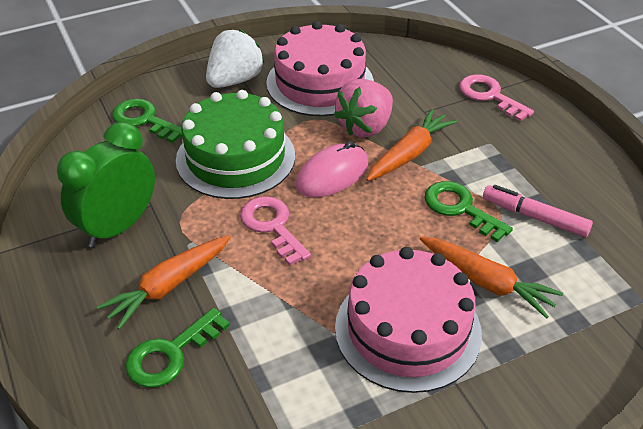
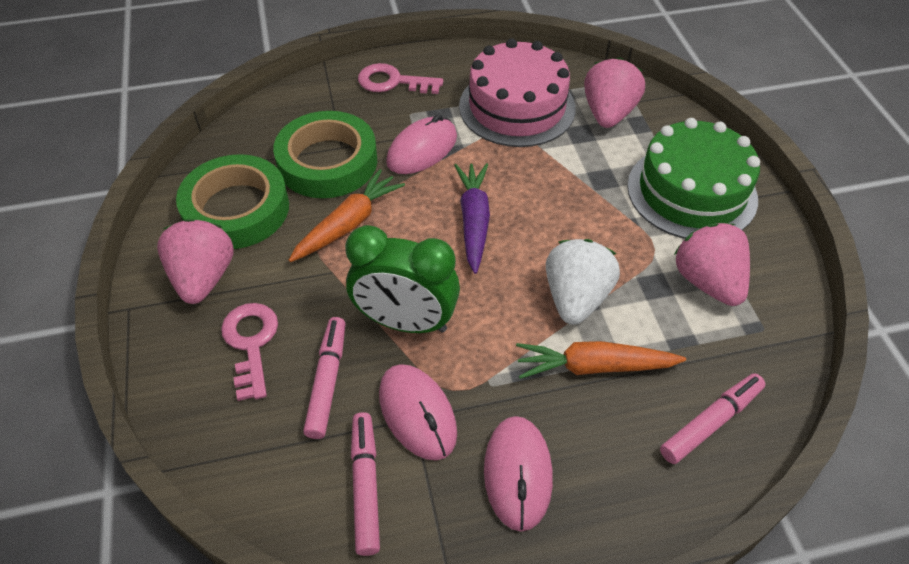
green key: [112,99,182,143] [125,308,230,388] [424,181,513,242] = 3 -> none = 0
green tape: none = 0 -> [176,154,289,249] [273,111,377,198] = 2
orange carrot: [97,235,231,330] [366,109,457,181] [419,237,563,319] = 3 -> [289,169,405,262] [516,341,686,379] = 2
pink cake: [266,21,374,116] [335,247,482,393] = 2 -> [459,38,576,147] = 1
pink marker: [483,185,593,237] = 1 -> [303,317,346,439] [351,412,380,556] [660,373,765,464] = 3
pink mouse: [296,141,368,198] = 1 -> [379,364,457,460] [386,114,457,174] [484,416,553,532] = 3
pink strawberry: [334,79,393,137] = 1 -> [157,219,234,304] [584,57,645,128] [674,223,750,306] = 3
purple carrot: none = 0 -> [454,163,490,274] = 1

